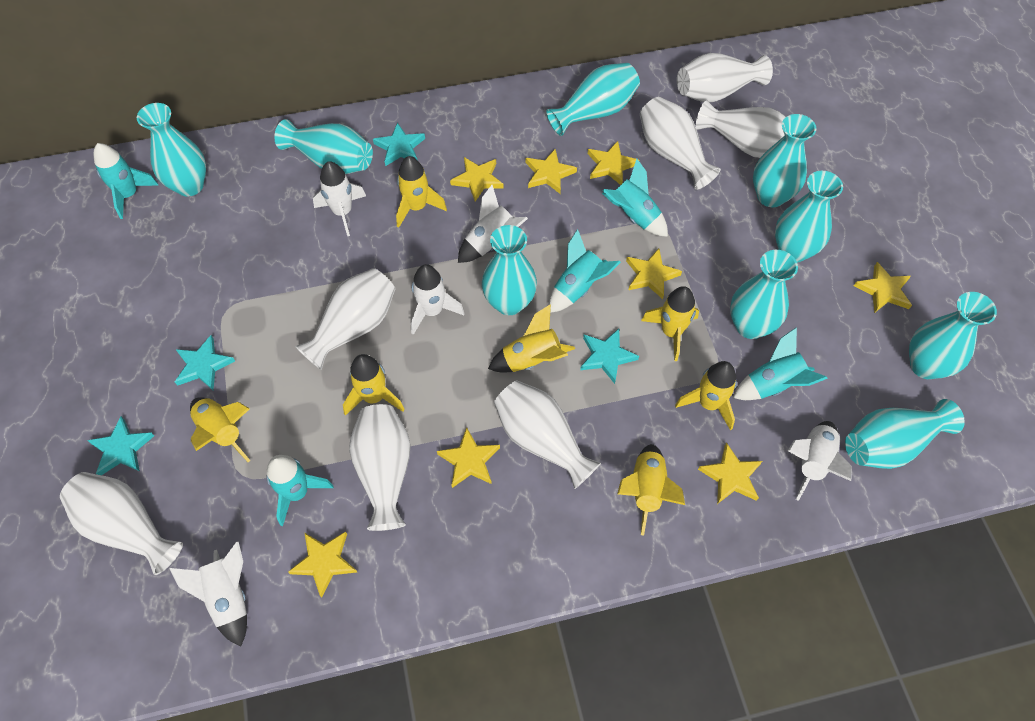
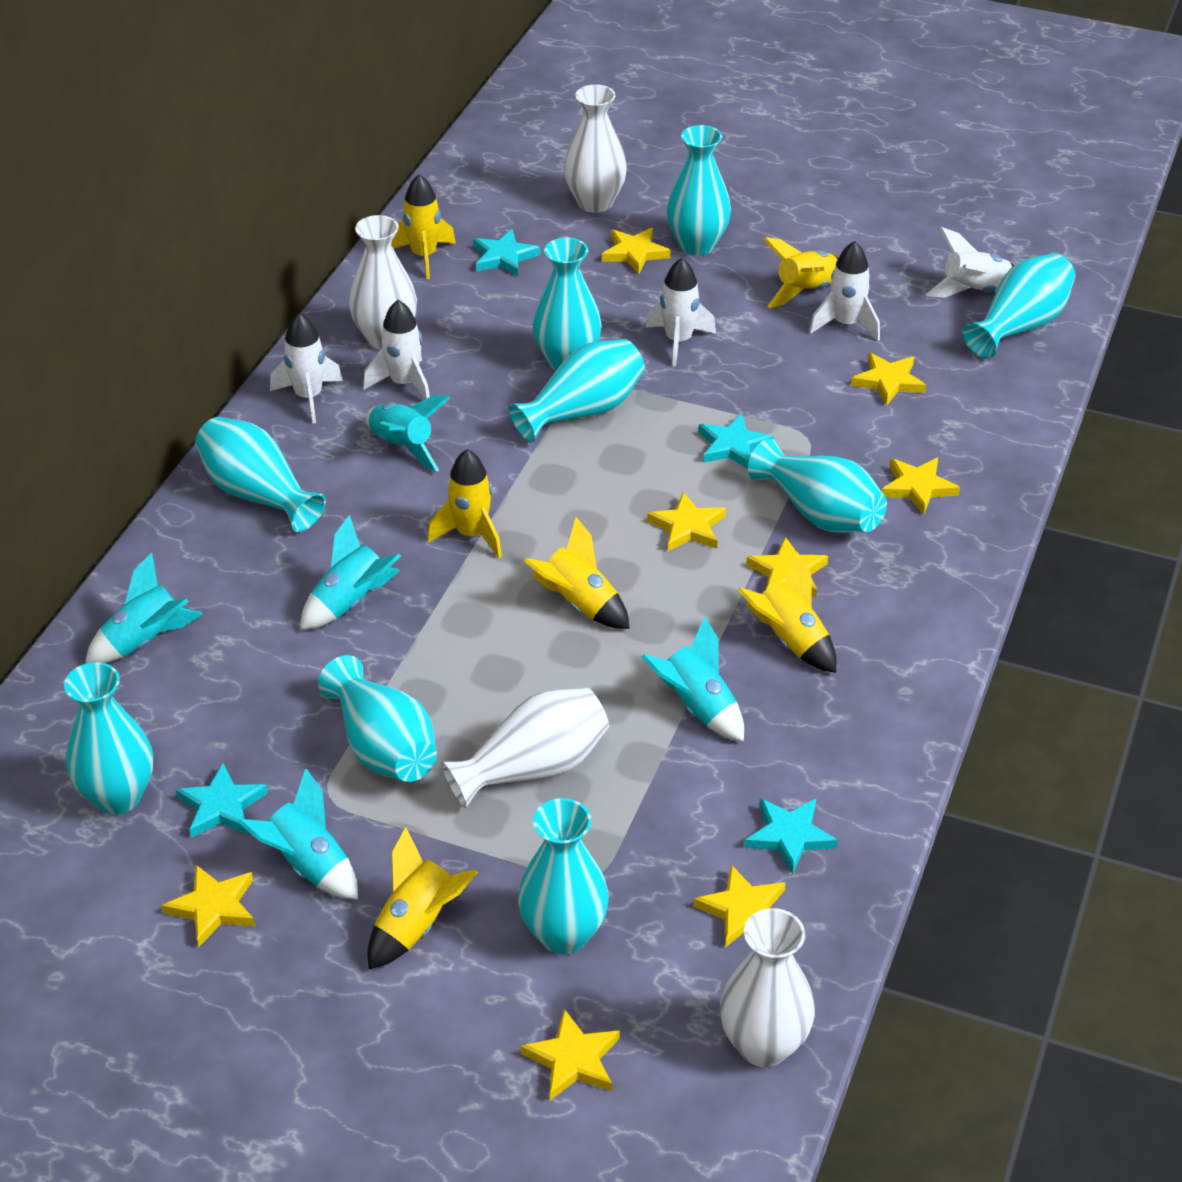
white vase: [60,472,183,575] [295,268,395,370] [349,404,411,531] [494,380,601,489] [640,97,721,189] [677,53,773,102] [696,100,786,158] = 7 -> [349,215,417,350] [441,688,609,808] [564,84,627,213] [720,908,815,1067] = 4
yellow rocket: [190,397,251,462] [343,354,405,416] [396,156,447,227] [488,304,575,373] [617,444,685,536] [641,286,699,361] [675,361,737,430] = 7 -> [367,827,478,969] [391,174,456,279] [427,449,502,558] [524,517,630,629] [738,553,837,673] [763,237,838,308] = 6

